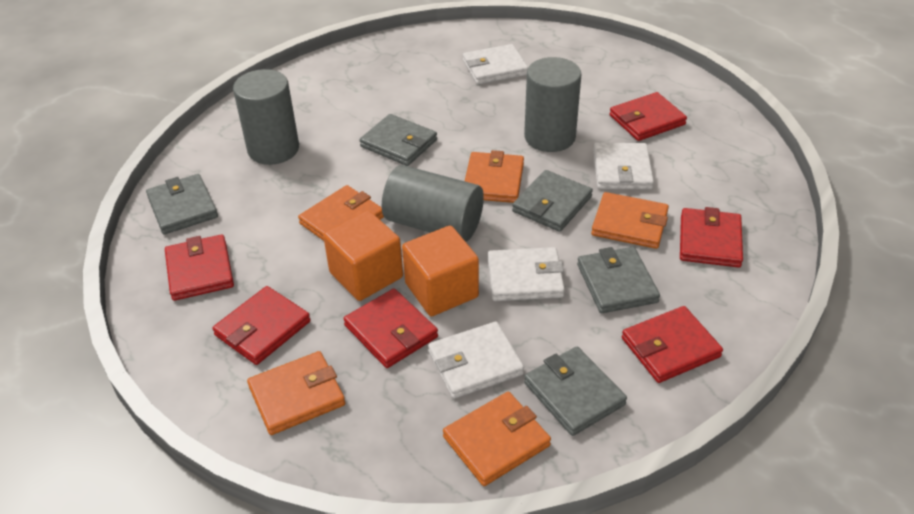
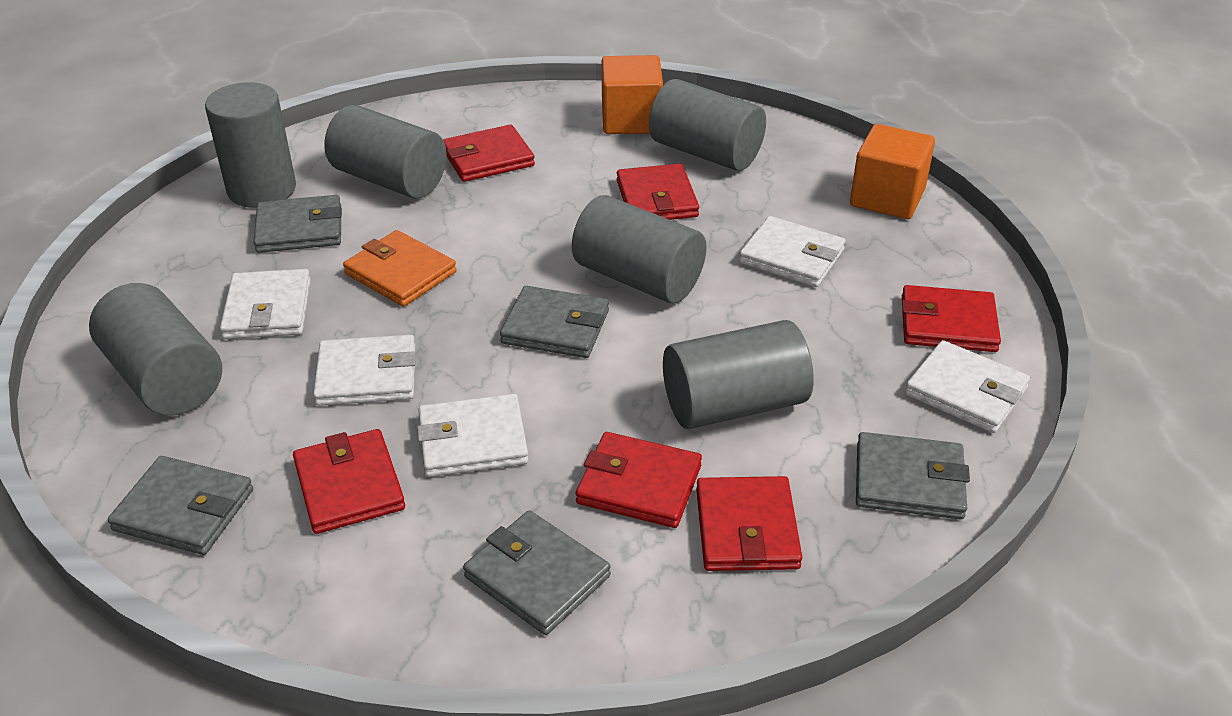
grey cylinder: [233,69,299,165] [382,165,484,242] [524,57,581,152] = 3 -> [89,283,222,416] [205,82,296,208] [325,105,447,199] [572,195,707,303] [649,79,766,171] [663,320,814,429] = 6
orange wallet: [247,351,345,435] [298,185,384,241] [443,392,551,486] [465,150,524,203] [591,192,669,249] = 5 -> [343,230,457,307] = 1
white wallet: [428,321,524,399] [463,44,528,84] [488,247,565,301] [593,143,654,190] = 4 -> [220,269,311,339] [313,335,416,406] [417,394,529,477] [739,216,846,287] [905,340,1030,433] = 5

